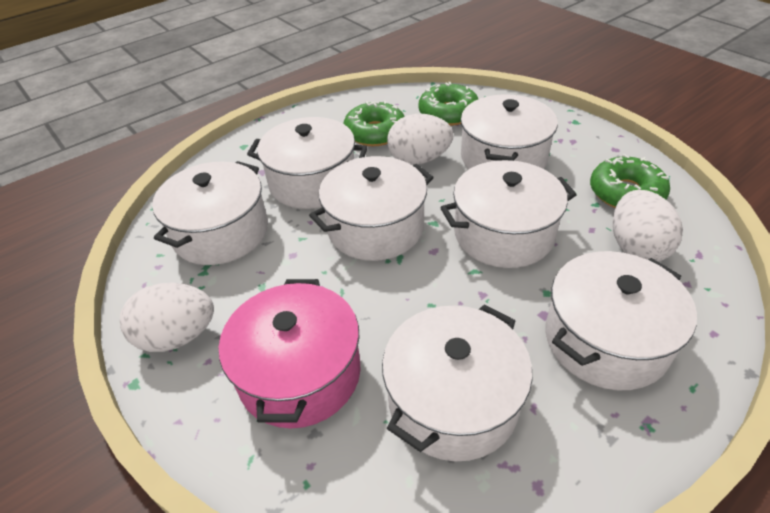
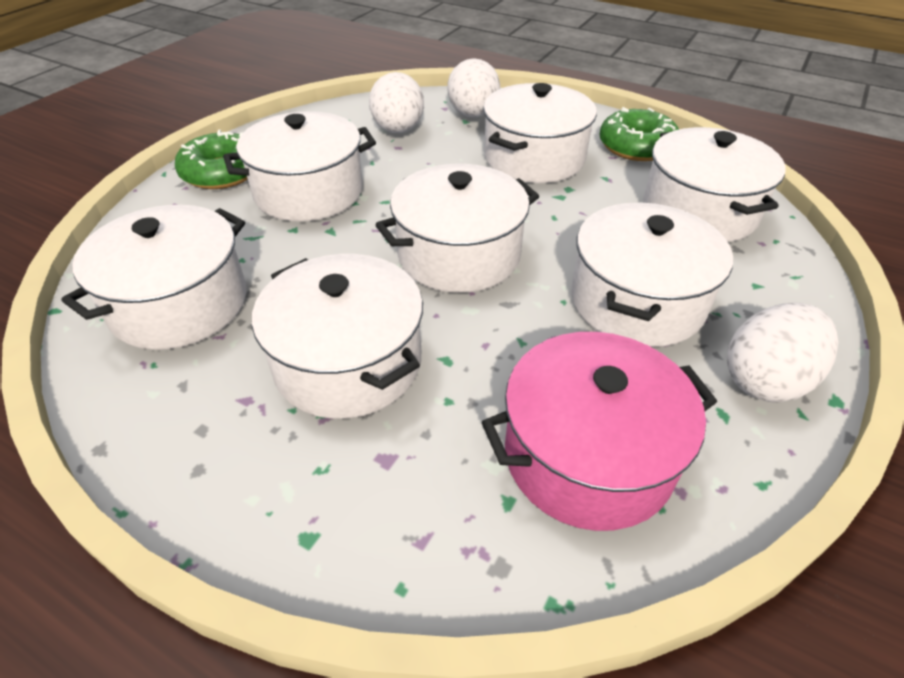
green donut: [343,101,405,146] [418,82,478,126] [590,154,670,208] = 3 -> [175,130,248,189] [599,107,679,161] = 2

